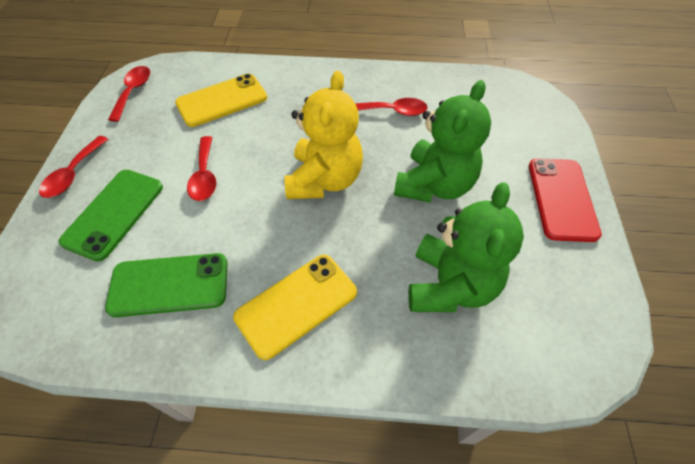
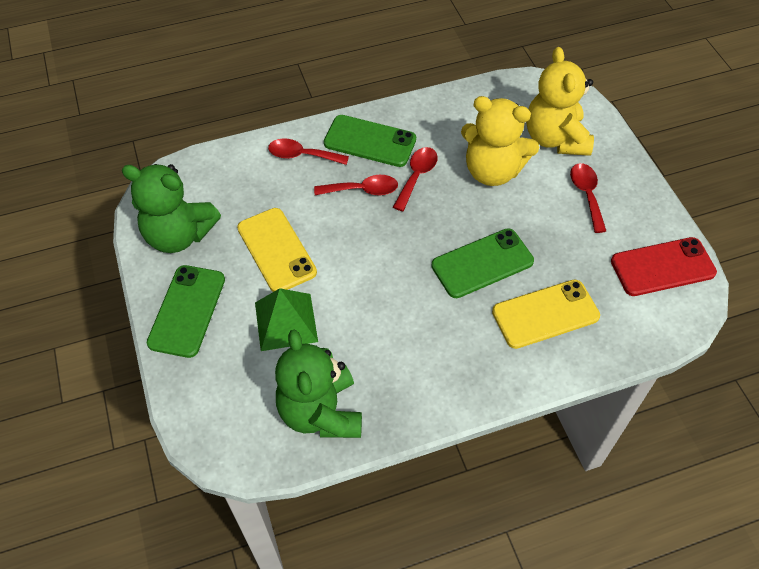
green phone: [58,170,163,261] [105,253,228,317] = 2 -> [147,265,225,358] [324,115,416,167] [431,228,534,298] = 3
green pyramid: none = 0 -> [255,288,318,351] = 1
yellow teddy bear: [285,70,363,199] = 1 -> [461,96,539,186] [526,47,594,156] = 2

